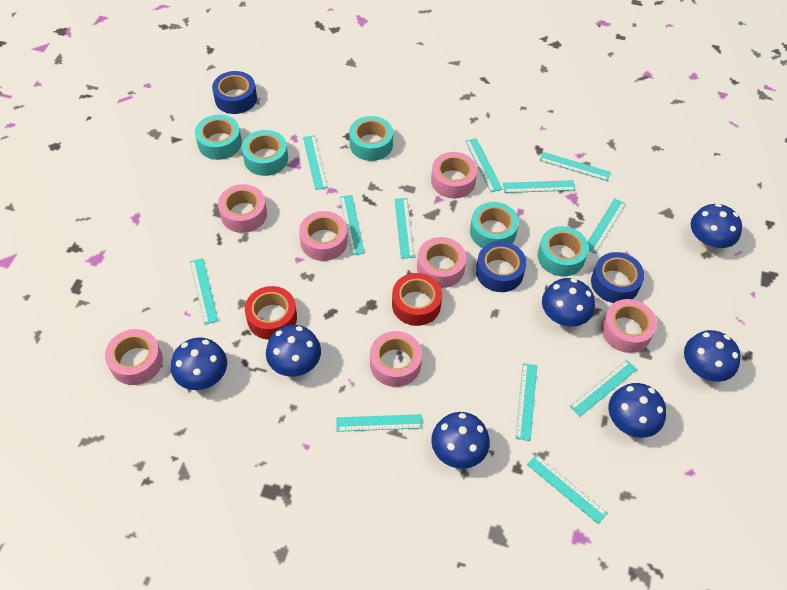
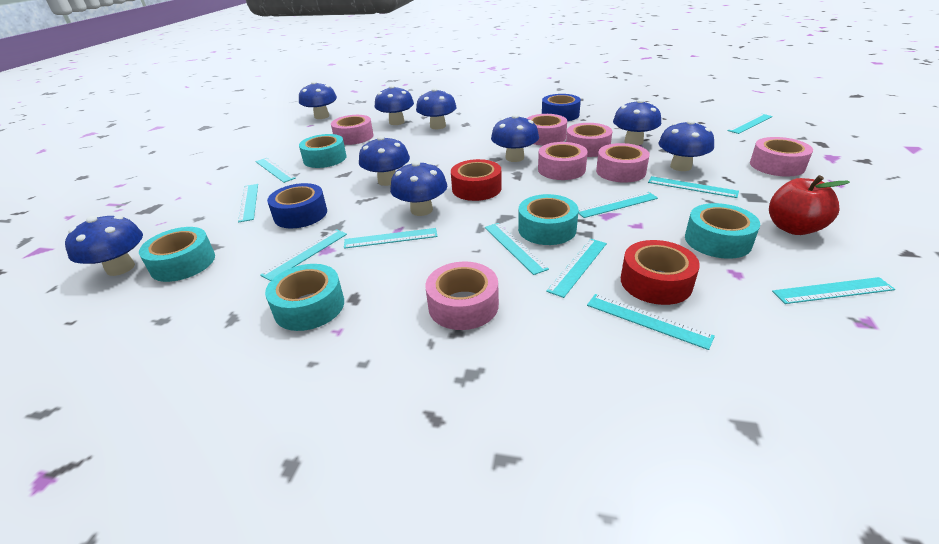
blue mushroom: [171,337,227,390] [266,325,321,377] [431,412,490,469] [542,278,595,327] [608,383,666,438] [684,330,741,382] [691,203,742,249] = 7 -> [65,215,143,276] [299,81,337,119] [359,136,410,186] [375,85,414,125] [390,161,447,216] [416,88,457,129] [491,114,539,162] [613,99,661,145] [659,120,714,171] = 9
blue tape: [212,71,257,114] [476,241,527,292] [591,252,644,303] = 3 -> [267,183,327,228] [542,94,581,121] = 2
red apple: none = 0 -> [769,175,850,235] = 1
turquoise ruler: [190,258,218,325] [303,135,328,190] [336,414,423,432] [340,195,365,255] [395,198,414,258] [465,138,502,192] [503,180,576,193] [515,363,537,441] [527,454,608,524] [539,152,611,181] [569,360,637,417] [588,198,626,254] = 12 -> [238,184,258,223] [255,158,296,183] [260,229,347,281] [344,228,438,249] [485,223,549,275] [546,239,607,298] [578,192,658,218] [587,294,715,350] [648,176,739,198] [727,114,773,134] [772,277,895,304] = 11

